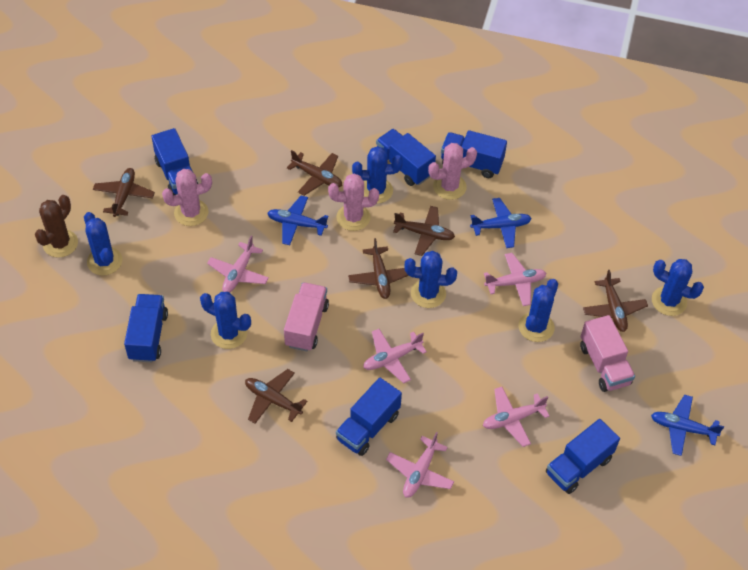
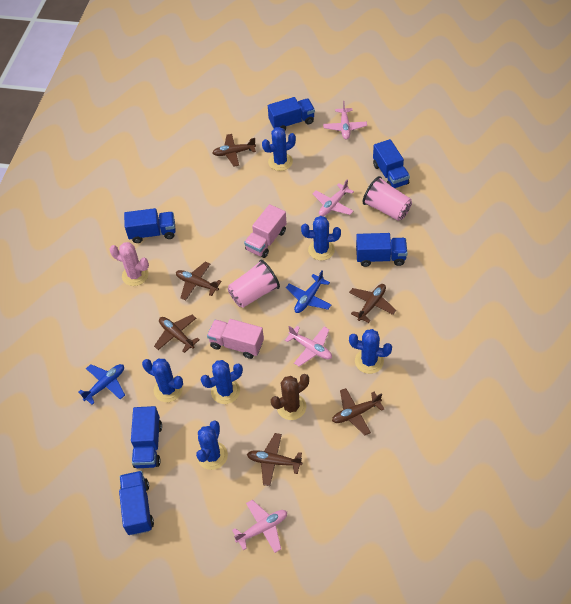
blue plane: [267,196,329,245] [470,198,532,248] [651,395,724,456] = 3 -> [78,364,125,405] [286,271,331,313] = 2
pink cactus: [162,169,212,226] [328,174,379,231] [428,143,477,200] = 3 -> [110,242,149,286] = 1
pink cup: none = 0 -> [228,260,280,308] [363,176,412,221] = 2
pink plane: [207,236,269,292] [363,329,427,383] [386,432,454,498] [483,387,549,447] [484,253,547,306] = 5 -> [232,500,287,553] [285,326,332,367] [313,180,354,216] [323,101,367,140] = 4

